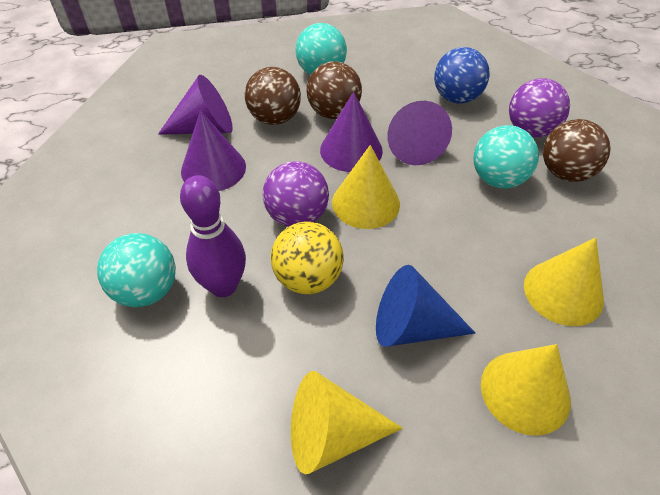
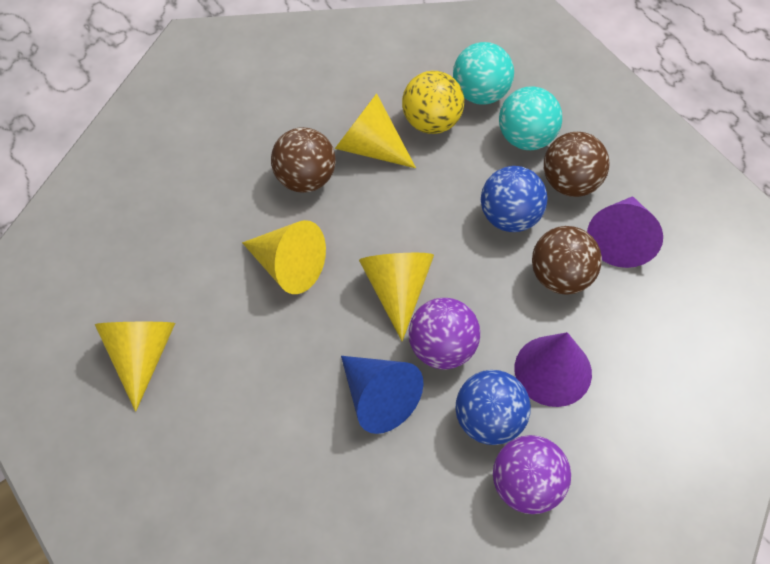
blue ball: [434,47,490,104] = 1 -> [455,370,531,445] [481,166,548,232] = 2
purple bowling pin: [180,175,246,297] = 1 -> none = 0
purple cone: [158,75,233,135] [181,110,246,191] [320,92,383,172] [387,101,452,165] = 4 -> [515,332,592,407] [587,196,663,268] = 2
turquoise ball: [97,233,176,307] [295,23,347,75] [474,125,539,189] = 3 -> [453,42,514,105] [499,86,562,150] = 2

